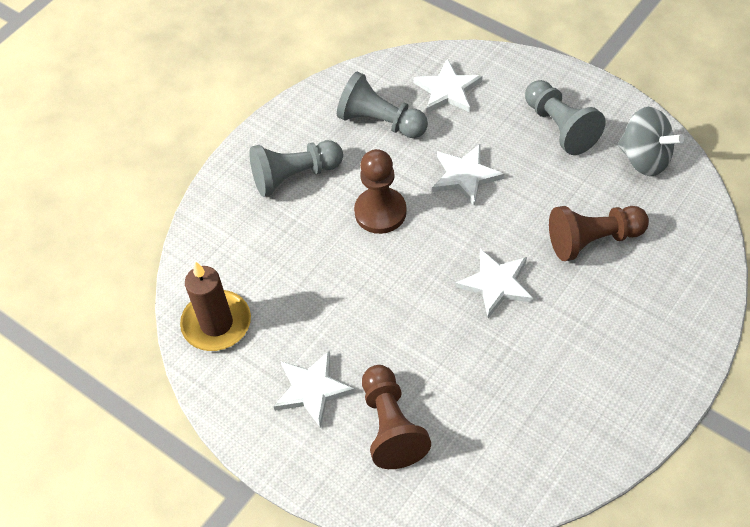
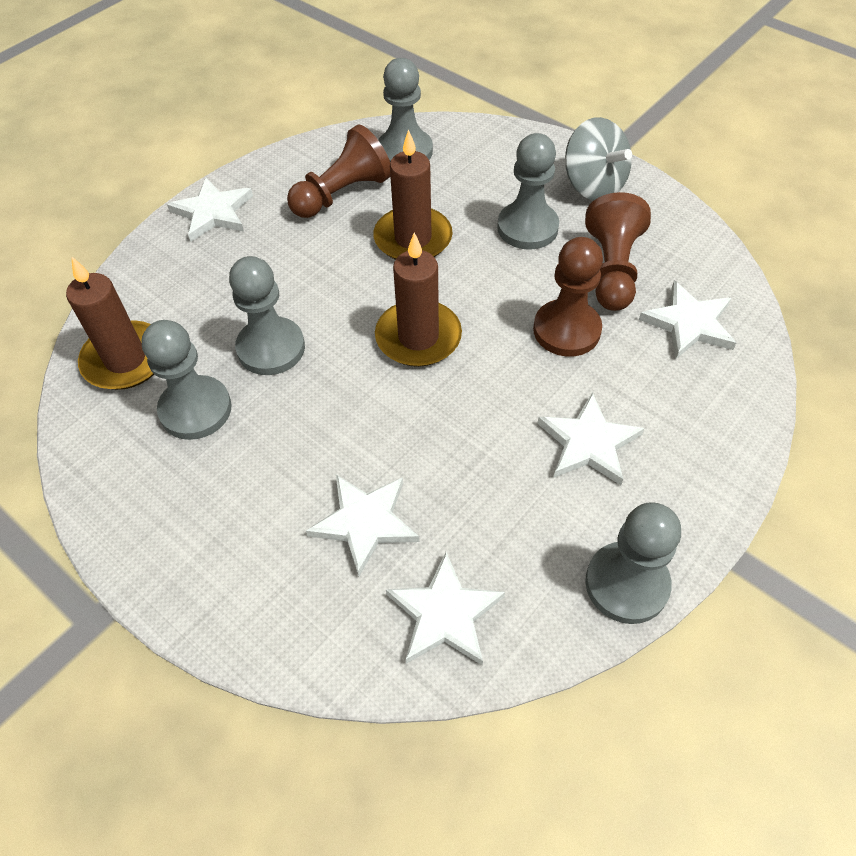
brown candle: [180,261,251,351] = 1 -> [66,257,154,390] [373,129,453,260] [375,232,462,367] = 3
grey pawn: [249,140,343,197] [337,72,428,138] [525,80,606,155] = 3 -> [141,320,232,440] [229,256,305,375] [378,58,433,162] [497,133,559,250] [585,502,681,624] = 5
white star: [273,350,355,428] [413,58,482,113] [432,144,504,206] [456,249,533,318] = 4 -> [167,178,253,242] [306,474,419,577] [386,552,505,666] [537,392,645,485] [639,281,736,359] = 5

